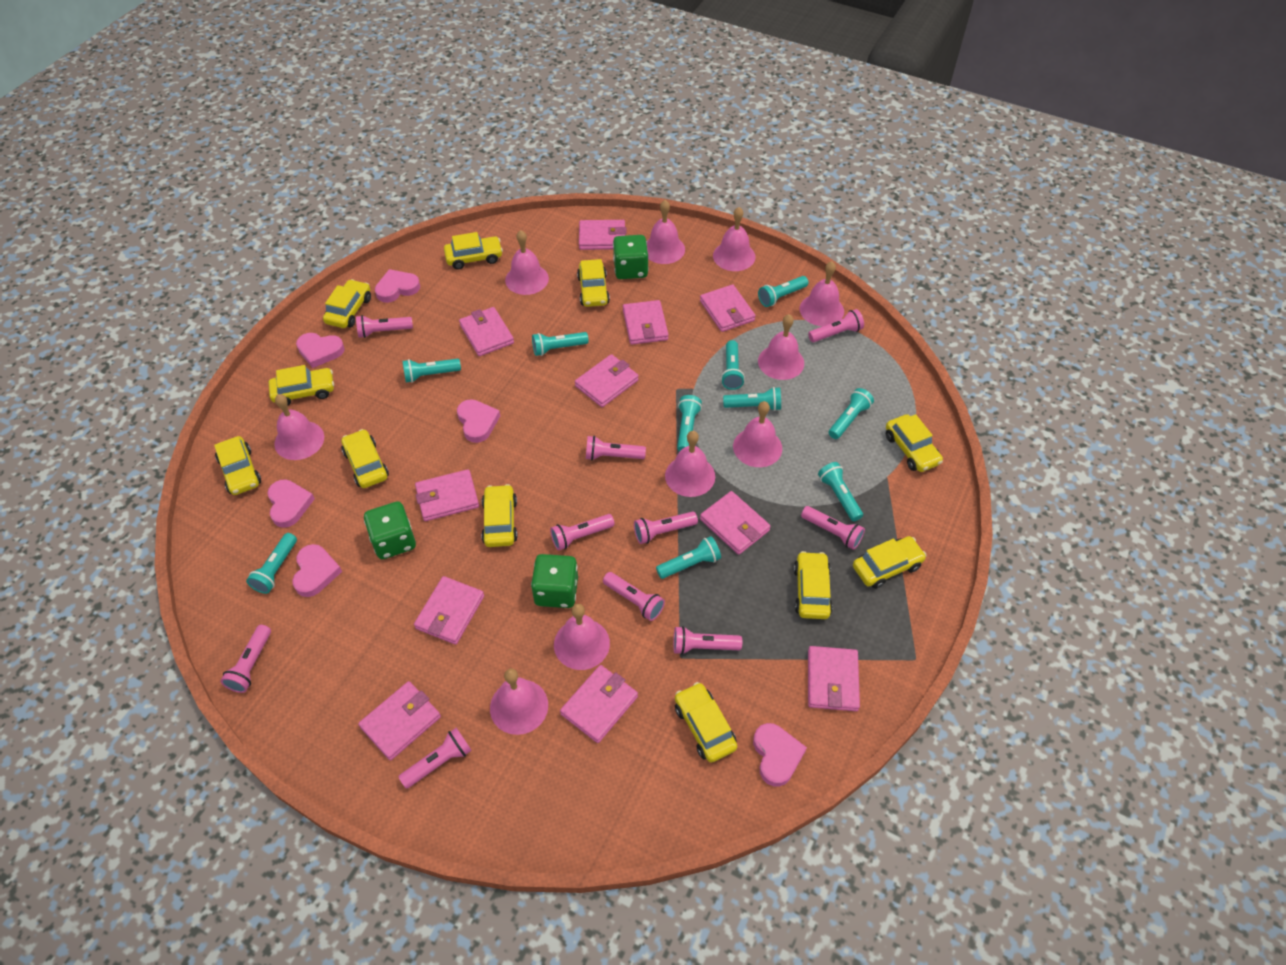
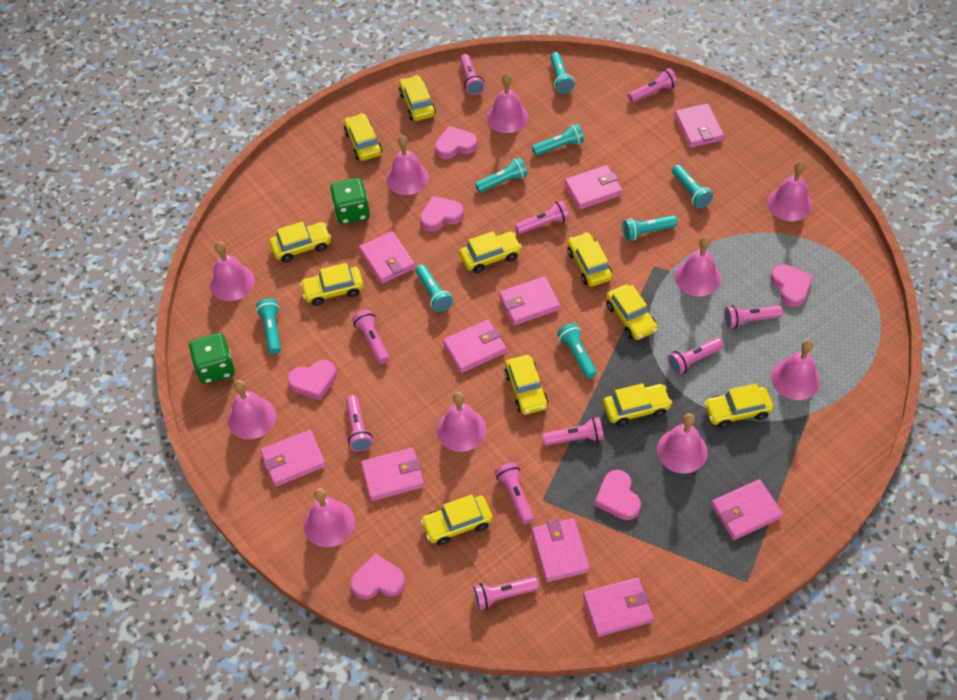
green dice: [364,501,416,559] [531,554,578,608] [613,235,649,279] = 3 -> [189,333,235,384] [330,178,370,225] = 2
pink wallet: [358,681,441,761] [414,576,484,645] [415,469,479,521] [459,307,514,356] [560,665,638,743] [575,354,639,407] [579,220,627,250] [623,300,669,345] [700,284,755,332] [700,491,771,555] [808,646,860,711] = 11 -> [260,430,326,487] [359,231,415,284] [361,448,424,501] [443,320,507,373] [499,276,560,325] [532,518,590,582] [564,165,623,210] [583,578,653,637] [674,103,725,148] [711,479,783,540] = 10
turquoise flashlight: [246,533,297,594] [402,359,461,383] [532,332,589,356] [656,536,721,579] [677,395,702,451] [721,340,745,390] [723,387,781,411] [758,276,809,307] [818,462,863,521] [829,388,874,439] = 10 -> [256,298,281,354] [415,264,453,312] [475,157,528,192] [532,124,584,156] [550,52,575,94] [557,323,597,379] [622,215,678,241] [672,165,713,208] = 8

